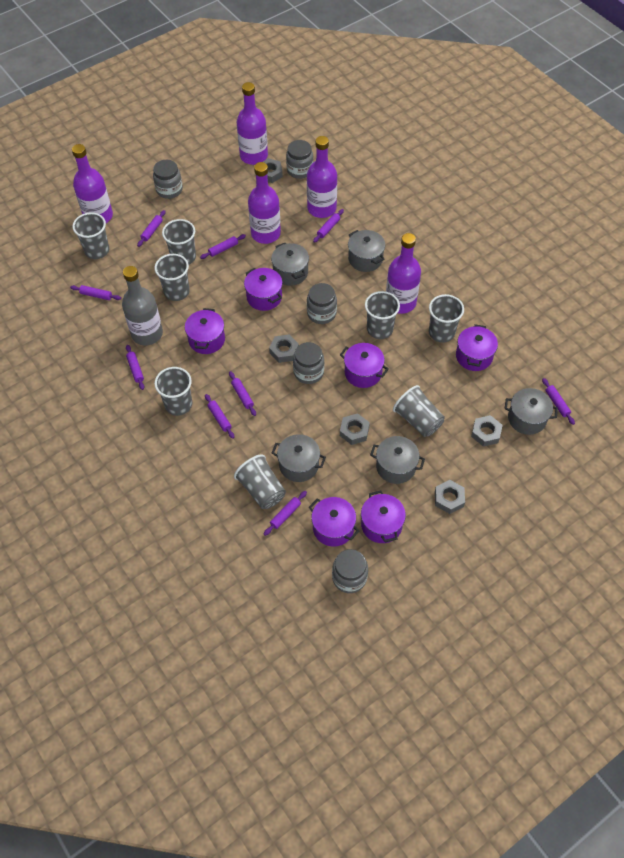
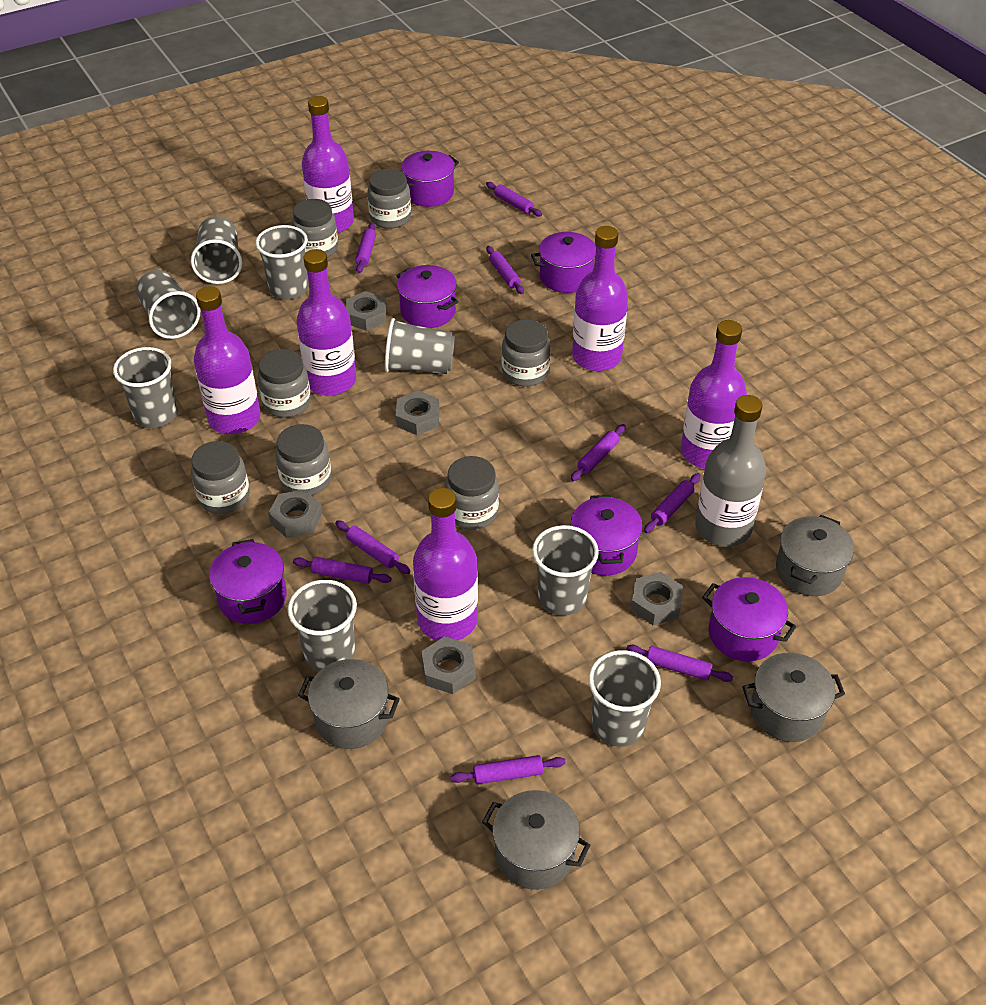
grey jar: [153,160,183,199] [286,140,313,179] [293,342,325,384] [307,283,337,324] [332,549,368,593] = 5 -> [191,441,250,514] [258,349,311,417] [275,424,331,495] [292,199,338,258] [367,169,411,229] [445,456,499,530] [502,319,550,387] = 7
grey pot: [271,243,309,286] [272,434,326,482] [348,230,385,272] [370,436,425,484] [504,388,558,435] = 5 -> [298,659,400,749] [482,790,590,890] [742,653,845,742] [776,515,854,596] = 4
purple bottle: [72,144,113,223] [237,82,268,165] [248,162,281,244] [307,136,337,218] [386,233,421,314] = 5 -> [194,286,260,434] [296,249,357,396] [302,96,354,233] [413,488,478,641] [572,226,628,371] [681,320,747,469] = 6

